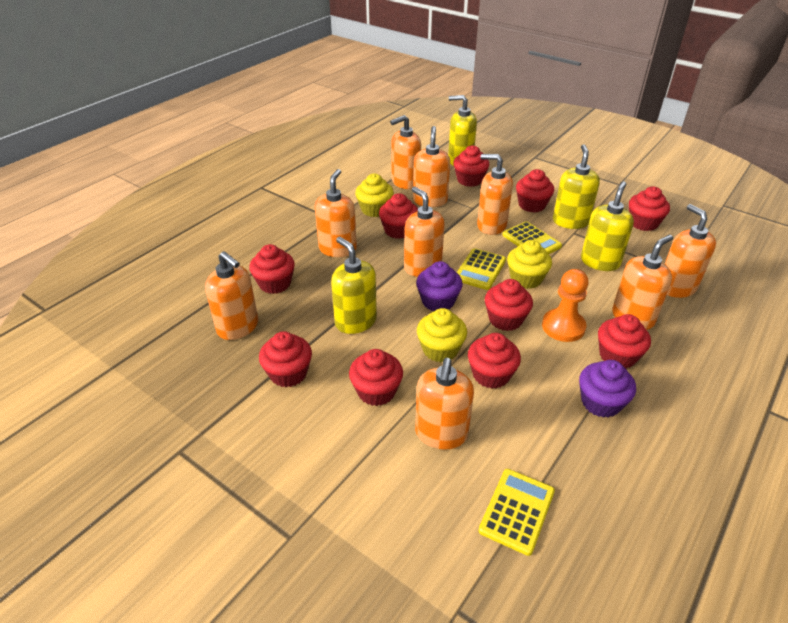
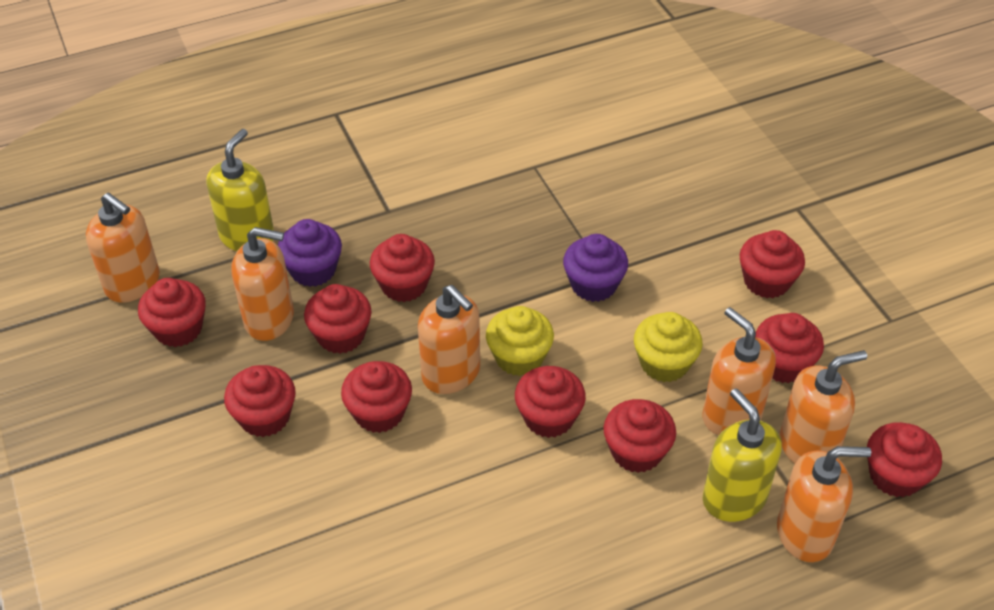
orange pawn: [542,269,589,342] = 1 -> none = 0
orange soap dispenser: [205,251,258,340] [315,169,357,257] [390,115,421,189] [404,187,445,277] [413,126,450,207] [415,358,474,450] [477,154,513,235] [612,235,673,330] [665,204,716,298] = 9 -> [86,193,160,303] [232,227,294,341] [418,285,480,394] [702,307,776,436] [777,446,871,562] [780,350,867,464] = 6
yellow calculator: [457,248,506,290] [479,469,555,556] [502,221,562,254] = 3 -> none = 0
yellow cupcake: [355,174,394,217] [417,308,467,363] [507,240,552,289] = 3 -> [486,306,554,376] [634,312,703,382] = 2
yellow soap dispenser: [331,237,377,334] [448,95,477,166] [553,145,600,229] [581,181,634,271] = 4 -> [206,129,274,251] [703,388,782,522] = 2

